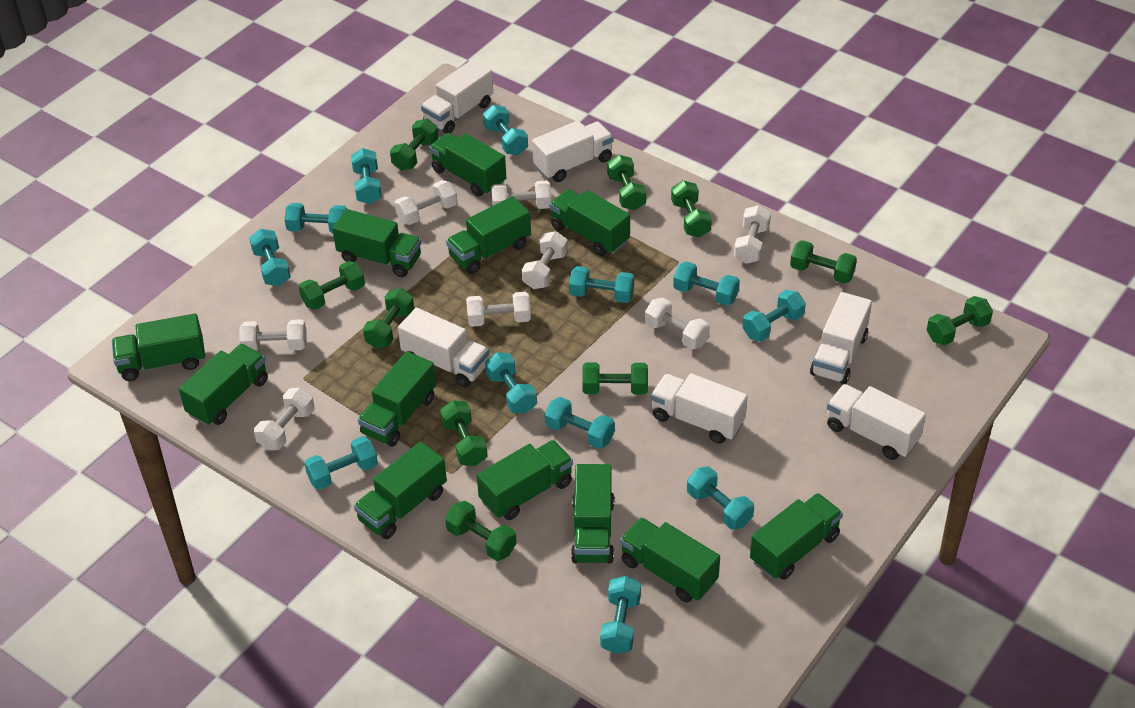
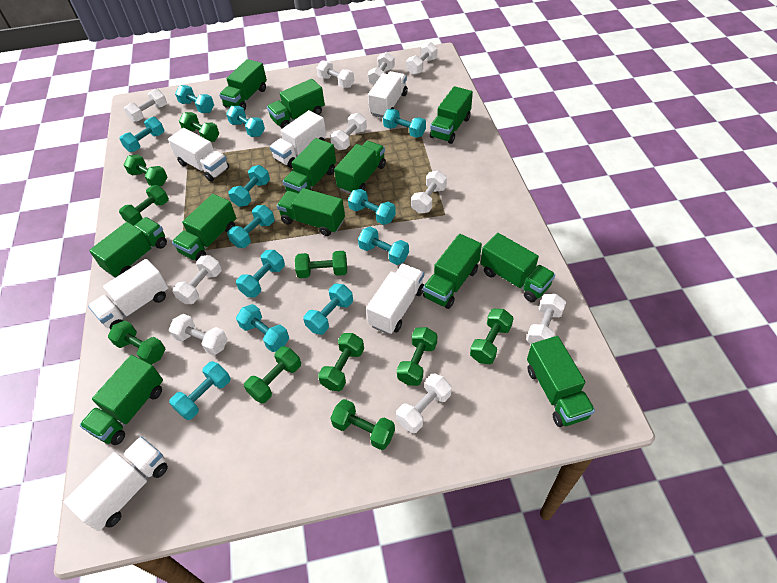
white dumbbell: [239,319,307,351] [254,388,314,450] [395,180,457,225] [466,292,531,327] [491,180,552,209] [522,231,568,289] [645,298,710,349] [734,205,771,264] = 8 -> [124,89,167,122] [169,314,227,356] [172,255,222,304] [317,60,355,88] [330,113,367,150] [368,52,395,86] [396,374,452,433] [406,42,437,75] [411,171,447,213] [526,294,566,344] = 10

